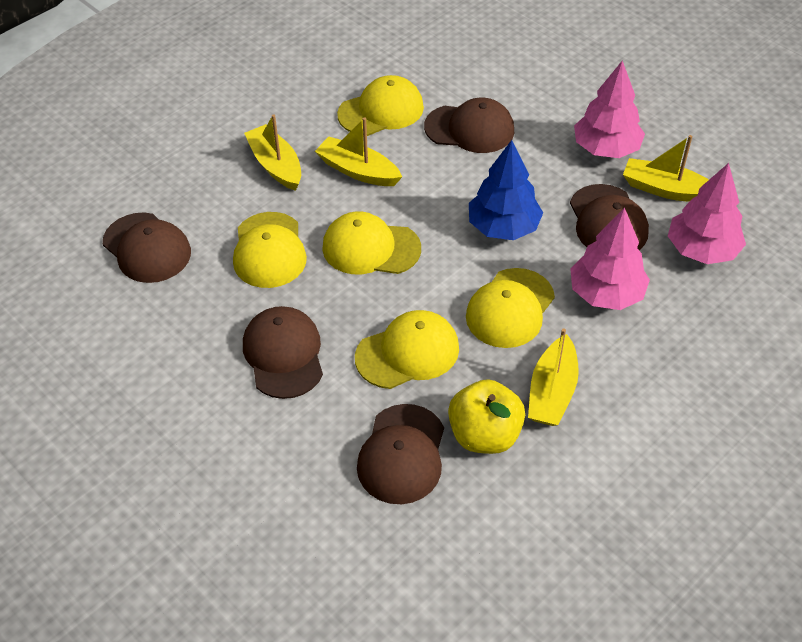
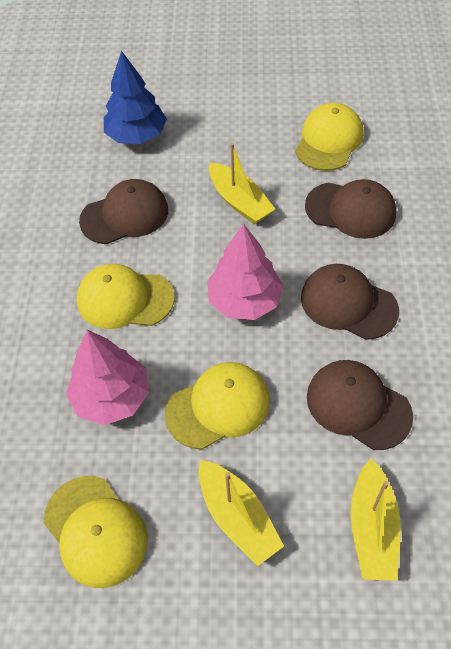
brown cap: [103,213,191,283] [243,306,323,399] [357,404,444,504] [424,98,514,153] [570,184,649,250] = 5 -> [79,179,168,244] [301,264,399,340] [305,179,396,239] [307,360,413,450] = 4
pink tree: [570,208,650,310] [574,60,645,158] [668,163,746,264] = 3 -> [66,330,149,425] [208,224,283,320] = 2
yellow apple: [448,379,525,454] = 1 -> none = 0
yellow boat: [244,114,301,191] [315,117,402,186] [528,328,579,426] [623,135,709,202] = 4 -> [199,460,284,566] [209,143,275,224] [350,459,401,581] = 3
yellow cap: [233,212,307,288] [322,211,421,274] [337,75,424,136] [355,310,459,389] [466,268,555,348] = 5 -> [44,476,148,588] [77,264,174,329] [165,362,270,449] [295,103,364,171] = 4

